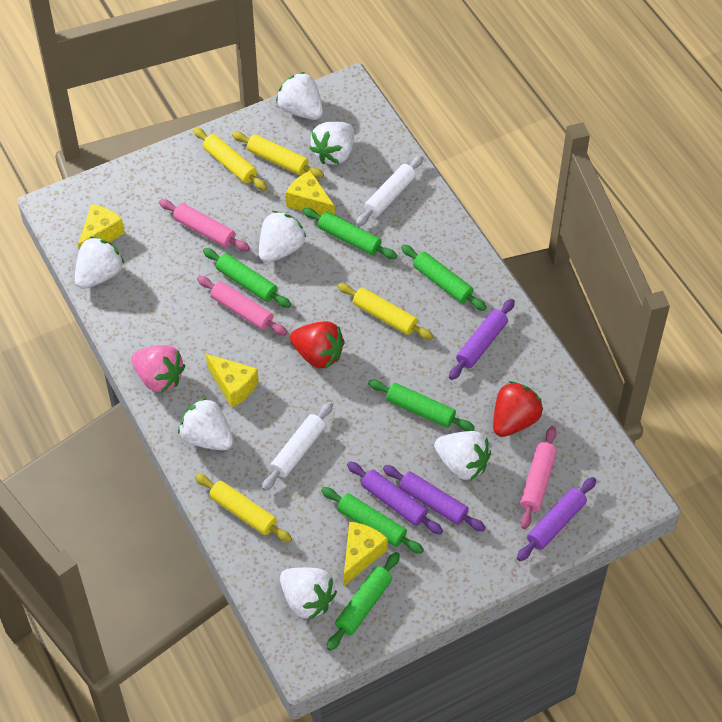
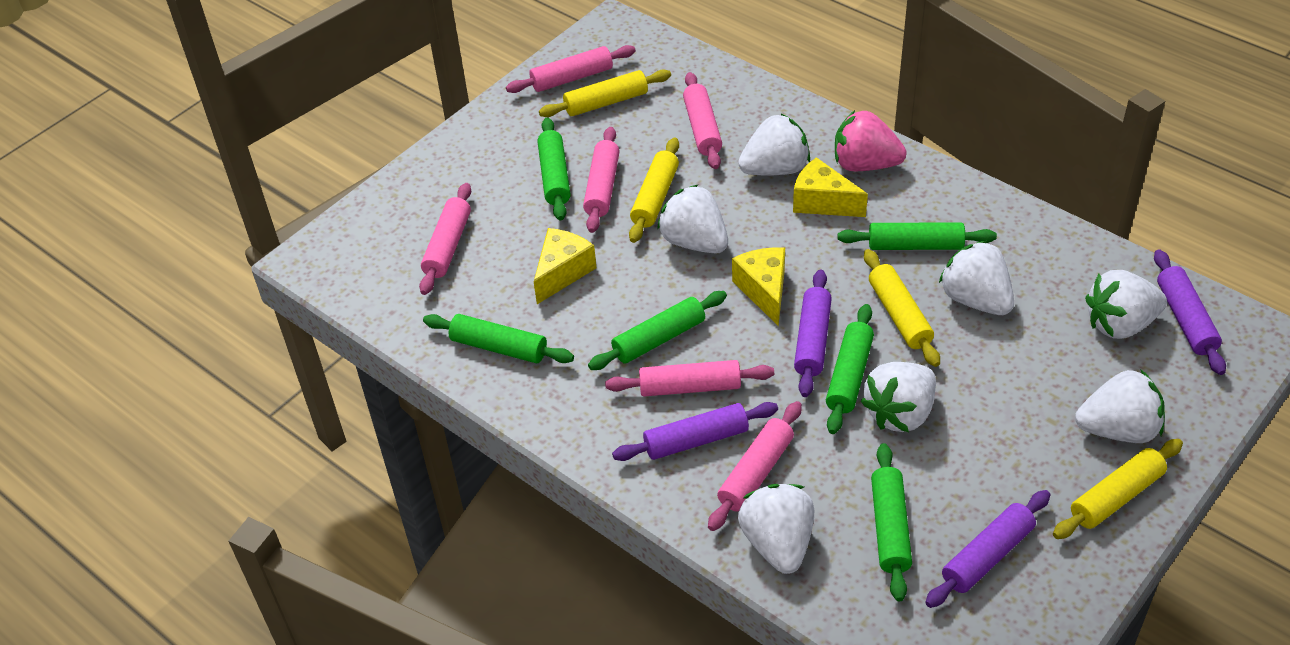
pink rolling pin: [159,199,250,251] [197,276,287,336] [520,426,557,529] = 3 -> [419,183,471,295] [506,45,635,93] [583,127,620,233] [605,360,774,396] [683,72,722,169] [708,401,802,531] = 6
red strawberry: [290,321,345,369] [493,381,543,437] = 2 -> none = 0
white rolling pin: [262,402,333,491] [356,155,424,226] = 2 -> none = 0
yellow cheese: [78,204,125,250] [206,354,259,407] [286,170,335,216] [344,522,388,586] = 4 -> [534,228,596,304] [732,247,785,326] [793,157,868,217] = 3

